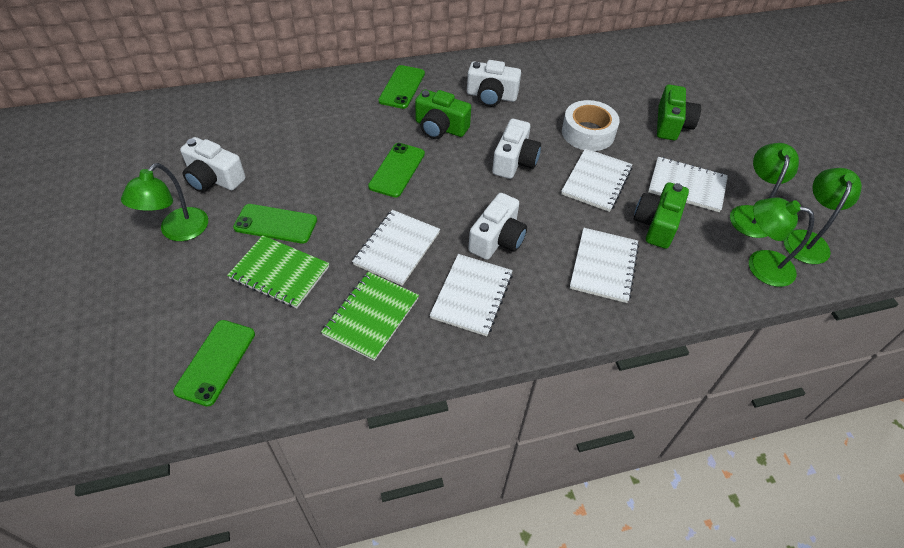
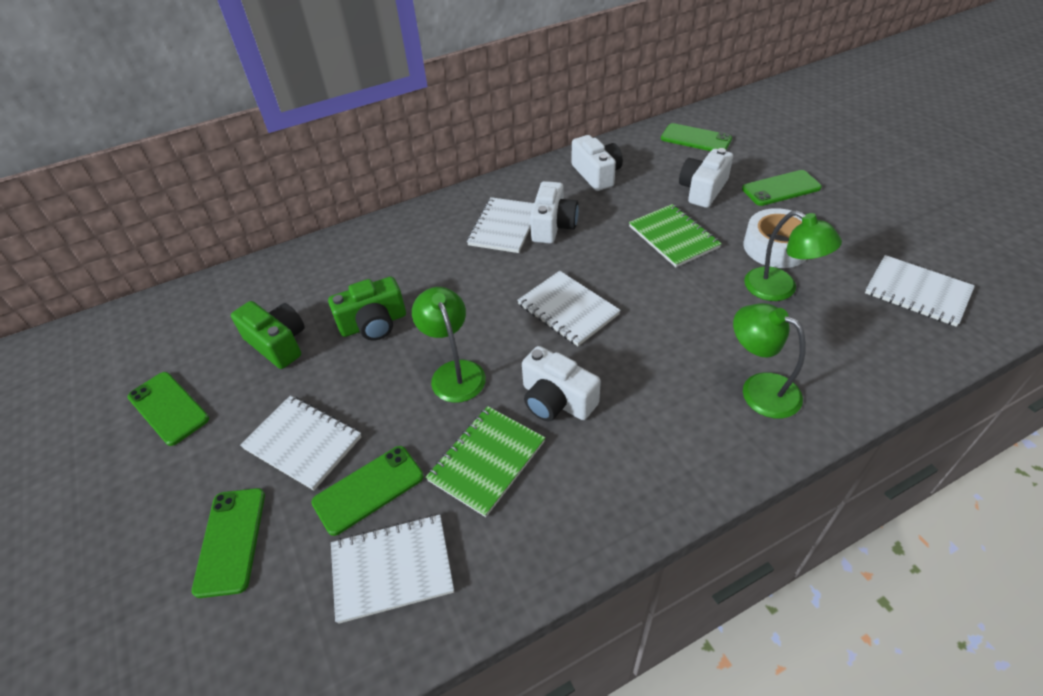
green camera: [415,89,471,139] [634,182,689,249] [657,84,701,140] = 3 -> [231,301,305,369] [328,277,406,341] = 2
green lamp: [121,163,208,241] [730,143,799,238] [749,198,815,287] [784,168,862,264] = 4 -> [412,287,486,403] [733,303,806,419] [744,211,842,301] = 3
green phone: [173,320,255,407] [233,204,317,244] [368,143,425,198] [378,65,425,109] = 4 -> [128,372,209,446] [192,488,265,598] [311,446,424,536] [661,123,732,151] [742,170,822,206] = 5

